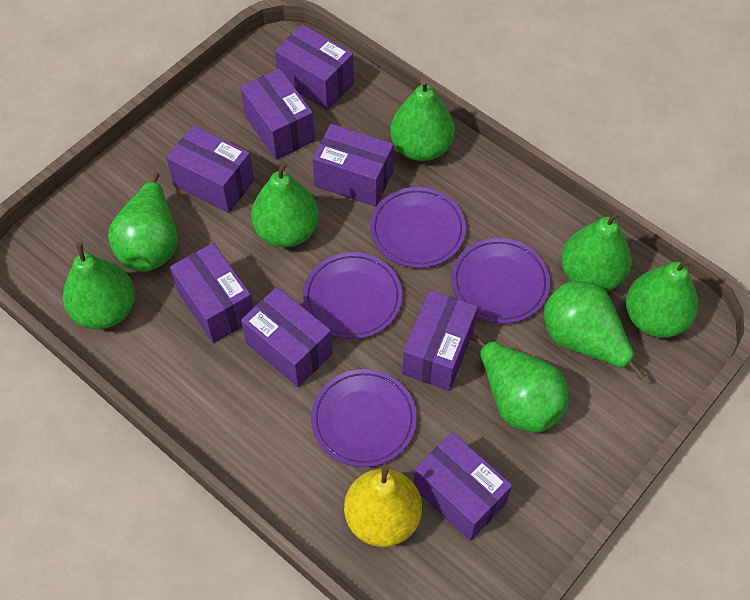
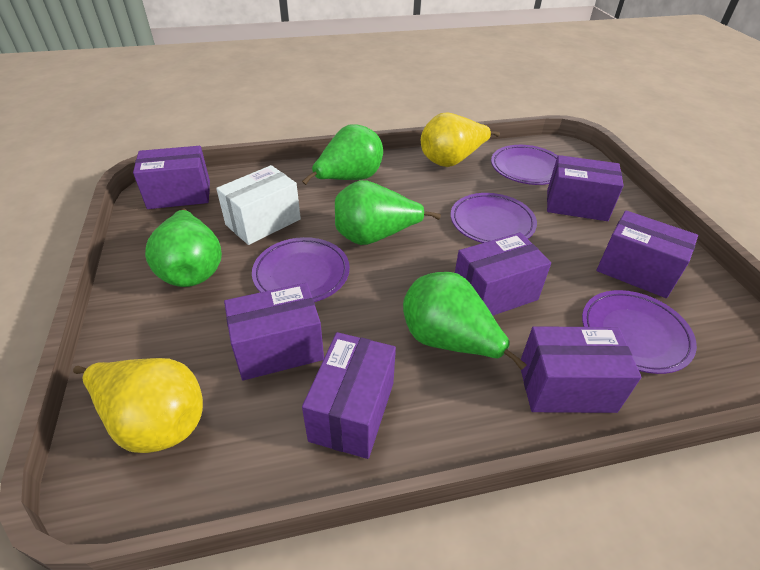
green pear: [63,242,135,329] [108,172,178,272] [251,161,319,247] [390,79,455,161] [470,334,569,432] [544,281,646,380] [561,210,632,292] [626,257,699,338] = 8 -> [145,208,222,287] [302,124,383,185] [335,180,441,245] [403,272,527,370] = 4
purple box: [166,125,254,213] [170,243,253,343] [240,69,315,160] [241,287,333,387] [275,24,354,110] [312,124,394,207] [402,290,478,391] [414,432,512,541] = 8 -> [133,146,210,209] [224,283,324,380] [302,332,396,459] [455,232,551,315] [521,326,641,413] [547,155,624,221] [597,210,698,298] = 7
white box: none = 0 -> [216,165,301,245] = 1
yellow pear: [344,464,422,547] = 1 -> [73,358,203,453] [421,113,500,167] = 2

